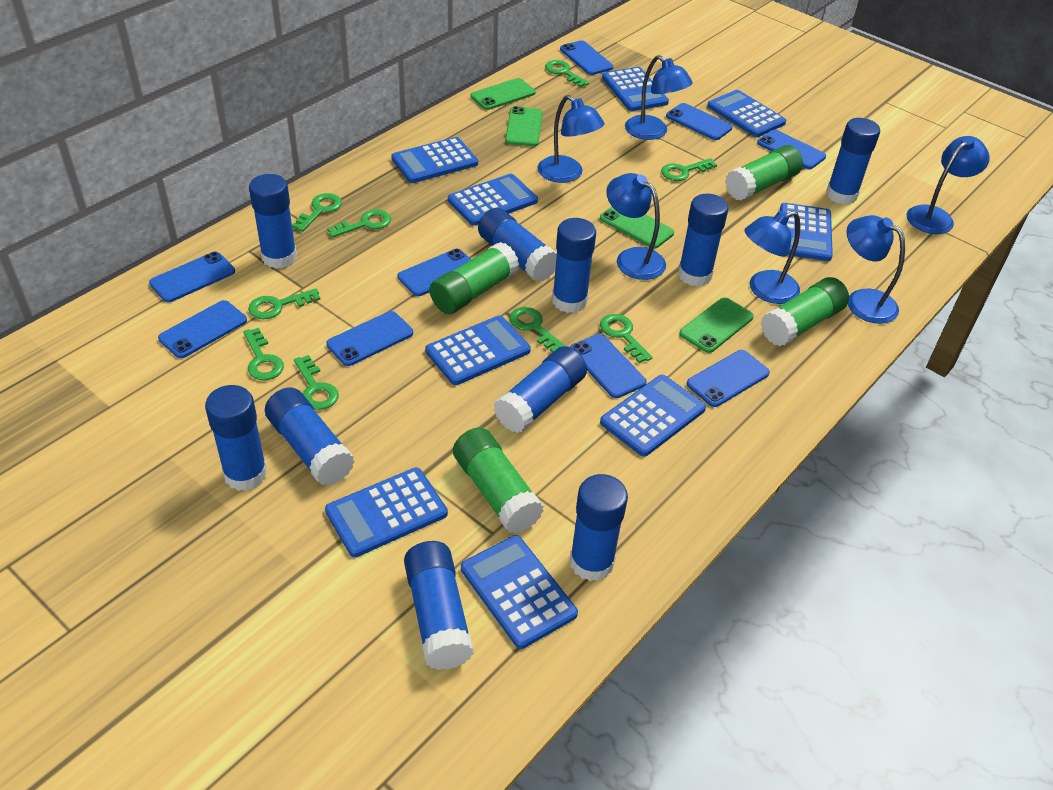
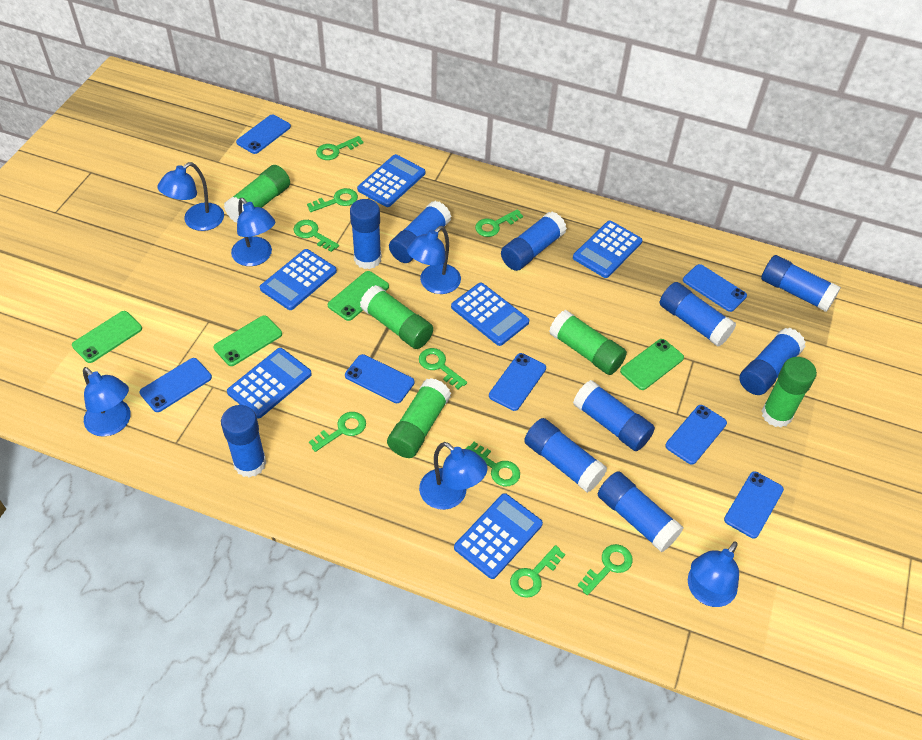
blue calculator: [325,467,448,557] [391,137,478,183] [425,316,531,385] [448,174,538,226] [461,535,578,649] [600,375,706,457] [602,67,669,111] [707,90,786,137] [780,203,833,261] = 9 -> [227,348,312,418] [260,249,337,310] [357,154,425,207] [451,283,529,346] [454,493,543,579] [573,220,642,278] = 6
blue phone: [149,252,235,302] [158,300,247,358] [326,311,413,366] [397,249,471,296] [560,40,613,75] [570,334,647,398] [666,103,733,140] [687,350,770,407] [757,130,826,169] = 9 -> [140,358,212,412] [236,115,291,154] [345,354,414,403] [489,353,546,411] [665,405,727,465] [683,264,747,312] [724,471,784,538] = 7
green glue stick: [429,242,519,314] [453,427,544,533] [725,145,803,201] [761,277,849,346] = 4 -> [224,165,290,223] [360,285,433,349] [387,378,451,458] [549,310,627,375] [762,357,817,427] = 5

